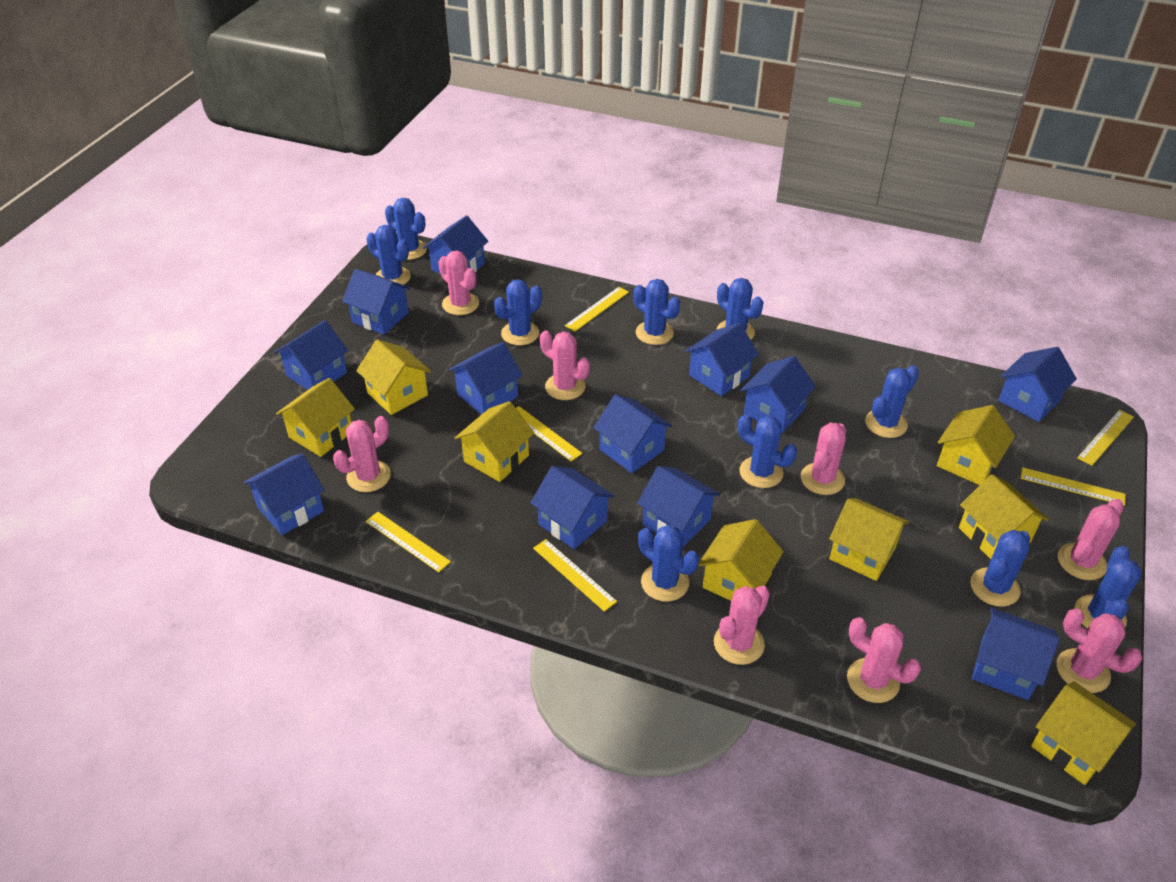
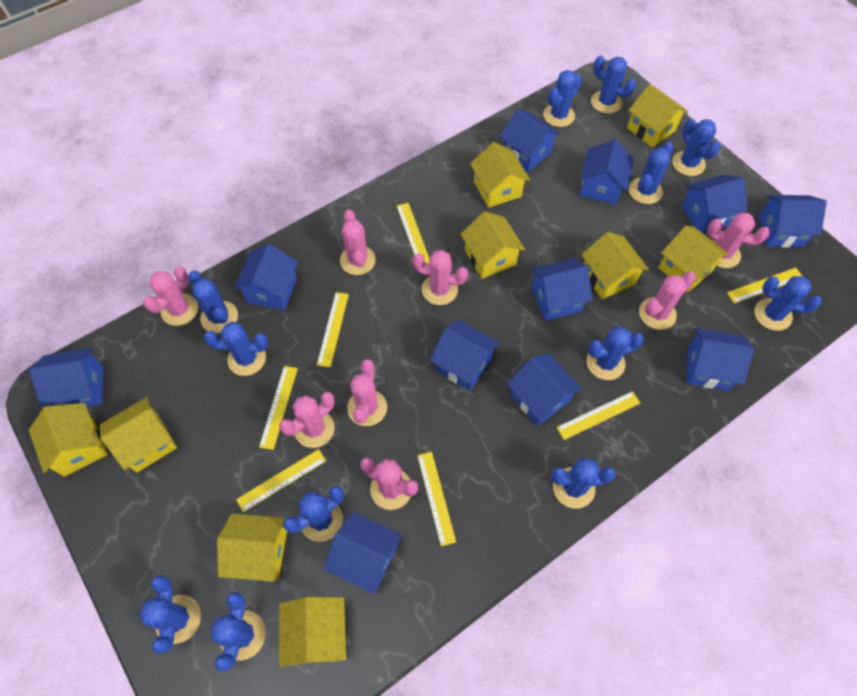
blue cactus: [366,225,411,285] [385,198,427,260] [494,279,542,346] [634,279,680,345] [638,525,699,602] [717,278,764,340] [738,414,797,488] [865,365,919,438] [970,530,1030,607] [1074,546,1142,629] = 10 -> [140,575,201,653] [188,271,238,333] [204,322,268,376] [211,592,266,671] [283,486,344,542] [543,70,582,127] [551,458,616,509] [587,326,644,380] [591,56,636,114] [629,142,673,204] [672,119,721,176] [754,276,822,331] = 12
blue house: [243,453,324,535] [274,320,348,390] [342,269,411,335] [423,215,488,274] [449,342,523,415] [531,466,614,549] [593,394,672,473] [637,466,720,547] [685,323,759,396] [741,356,816,433] [972,608,1059,700] [998,347,1077,422] = 12 -> [29,348,103,407] [234,244,298,310] [324,512,402,594] [430,320,500,391] [500,109,560,172] [507,353,582,426] [531,259,593,321] [580,139,634,205] [681,175,748,233] [686,328,754,391] [759,195,827,247] = 11
yellow house: [276,378,355,457] [356,339,431,415] [455,401,534,482] [698,519,784,601] [829,498,909,581] [937,405,1015,485] [959,474,1049,559] [1031,681,1136,785] = 8 -> [29,403,108,477] [100,397,177,473] [217,514,287,582] [279,597,346,667] [461,212,525,279] [470,142,530,208] [581,232,649,299] [627,84,688,147] [658,226,729,292] = 9
yellow ruler: [366,512,451,572] [516,406,582,461] [533,539,617,612] [565,287,629,331] [1021,467,1126,506] [1077,410,1134,466] = 6 -> [236,449,326,512] [259,366,298,450] [317,292,349,367] [397,203,429,264] [417,452,456,546] [556,391,640,440] [727,268,802,303] = 7

